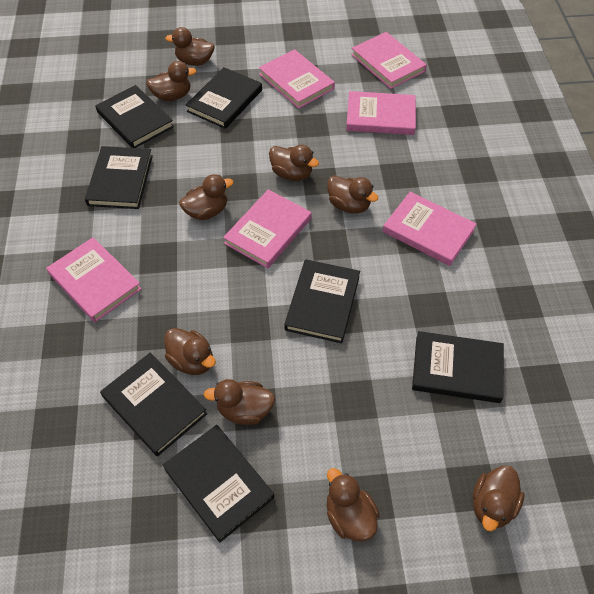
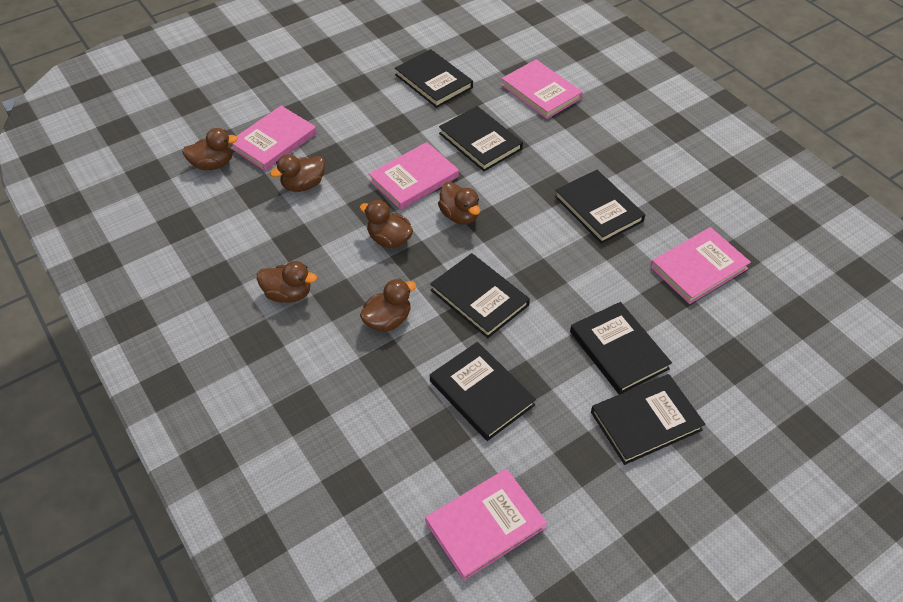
brown duck: [146,61,197,101] [164,328,216,375] [165,27,215,66] [179,174,234,220] [204,379,275,425] [269,145,319,181] [327,175,379,214] [327,468,380,541] [473,465,525,531] = 9 -> [182,128,238,170] [257,261,317,303] [270,154,325,192] [359,200,413,248] [360,279,416,332] [438,182,480,225] = 6
pink book: [46,237,142,322] [223,190,312,268] [259,49,335,109] [346,91,416,135] [351,32,427,89] [383,192,477,266] = 6 -> [231,106,317,171] [369,142,459,210] [425,469,547,580] [501,59,582,119] [650,227,751,304] = 5

